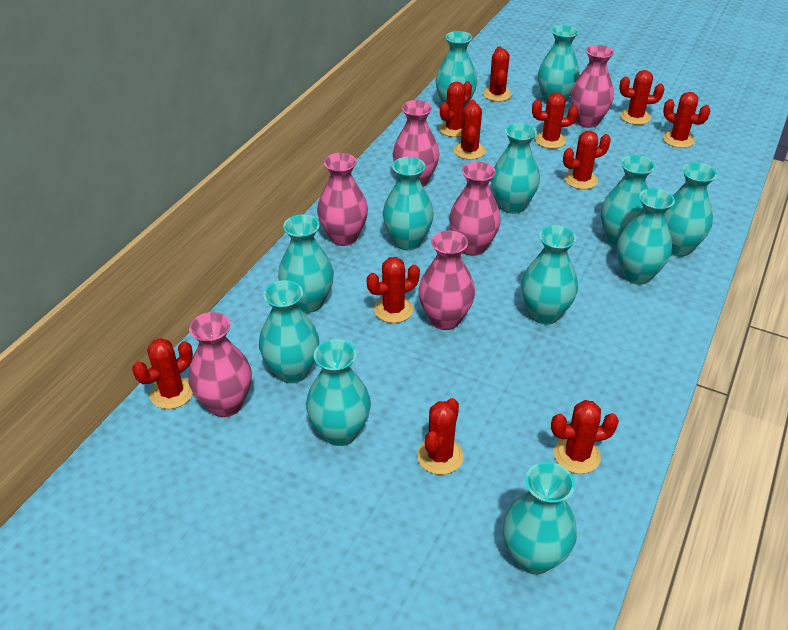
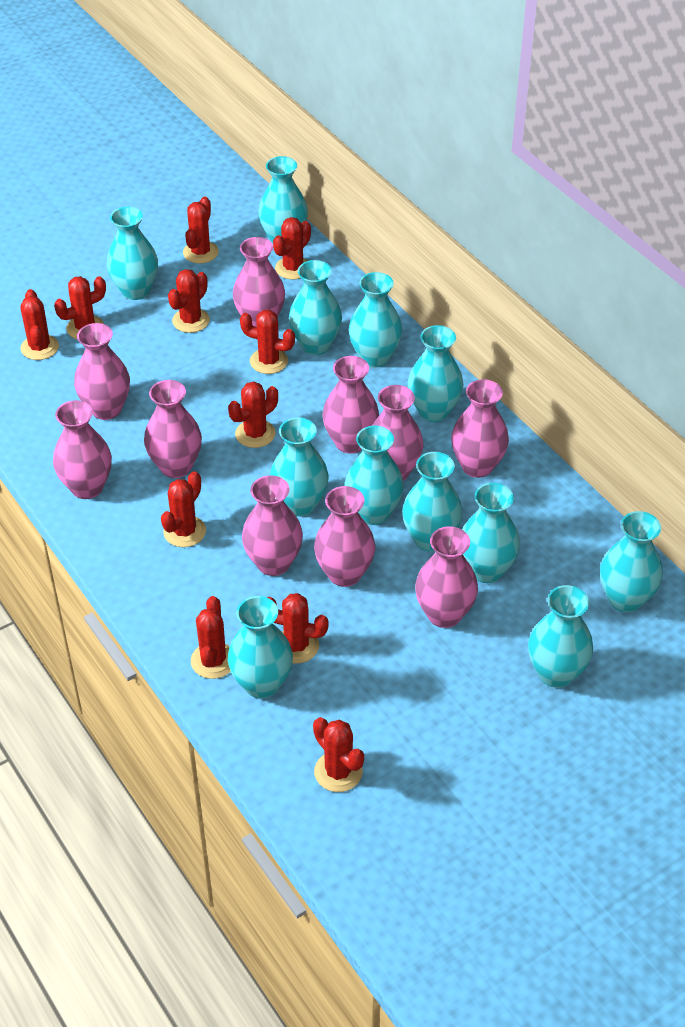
pink vase: [188,312,252,417] [317,153,368,246] [393,100,439,187] [418,231,475,330] [449,162,501,256] [570,45,614,128] = 6 -> [53,400,112,499] [74,323,130,420] [144,380,202,478] [233,237,285,327] [242,475,303,576] [314,486,375,587] [322,356,379,454] [372,385,423,481] [415,526,478,628] [451,379,509,478] = 10

